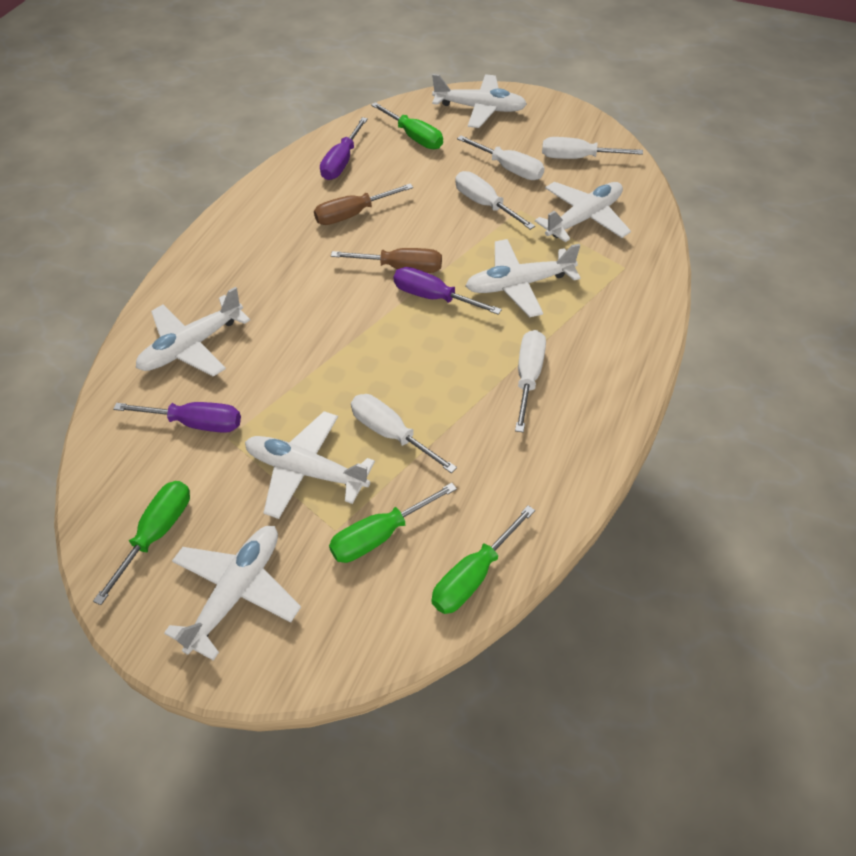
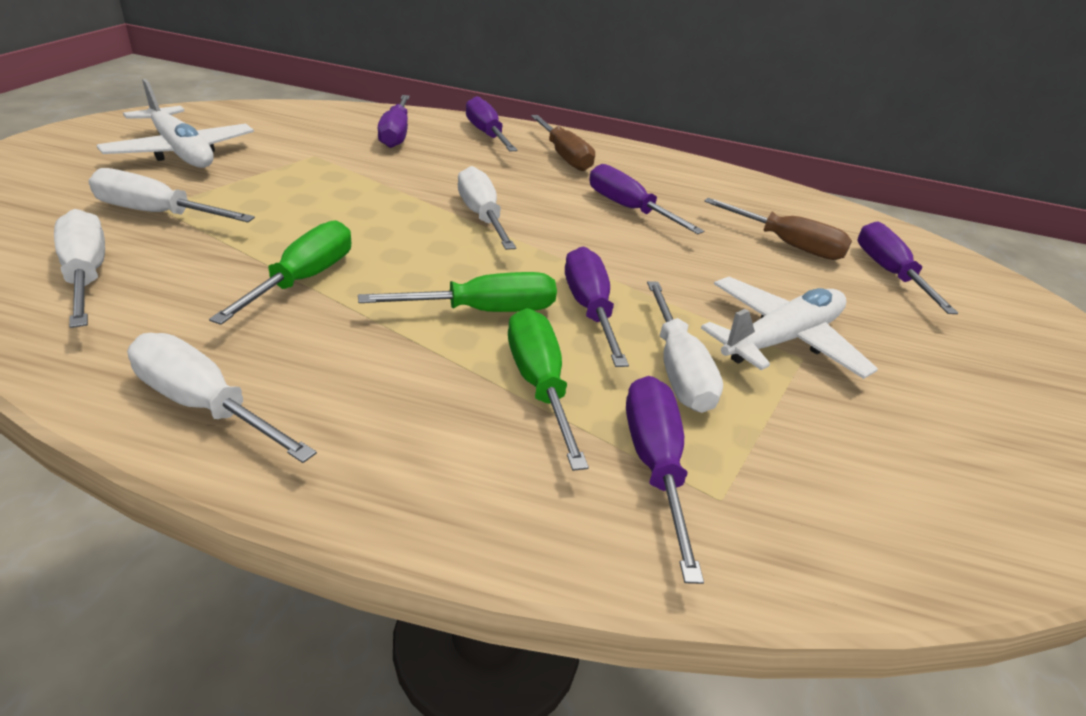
green screwdriver: [93,481,190,605] [329,483,457,563] [371,102,443,149] [431,505,535,614] = 4 -> [209,220,351,325] [358,272,557,312] [508,308,589,471] = 3
purple screwdriver: [114,402,241,433] [320,117,368,180] [394,267,502,315] = 3 -> [378,95,410,148] [466,96,518,151] [565,246,629,367] [589,164,704,234] [626,376,704,584] [857,222,958,314] = 6
white plane: [136,287,250,377] [164,526,301,661] [245,411,375,519] [432,74,527,128] [466,239,581,317] [535,182,631,242] = 6 -> [96,79,254,168] [701,277,878,379] = 2

